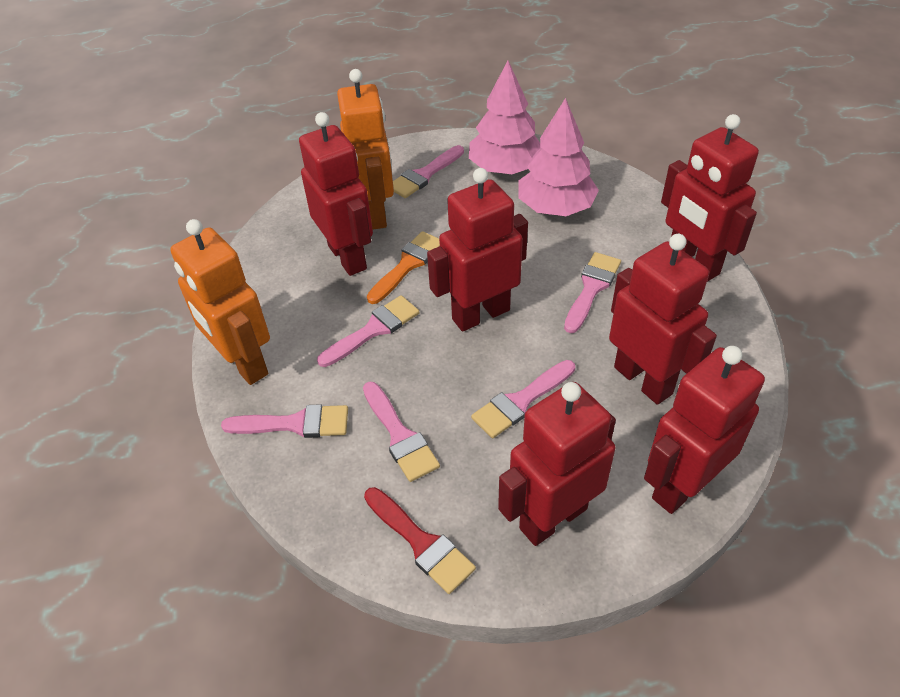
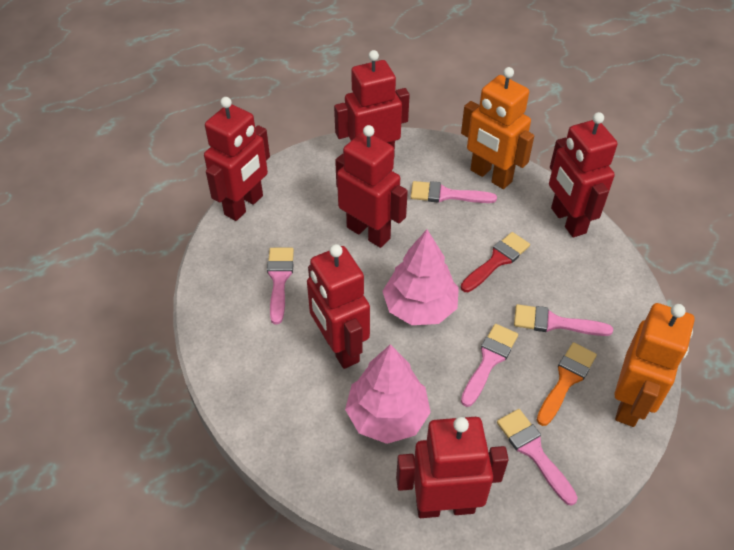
pink brush: [221,404,348,438] [317,295,419,367] [363,381,440,482] [393,145,464,198] [471,360,575,438] [564,252,621,333] = 6 -> [267,248,294,324] [411,181,497,203] [461,324,518,407] [497,409,578,506] [514,304,613,336] = 5

